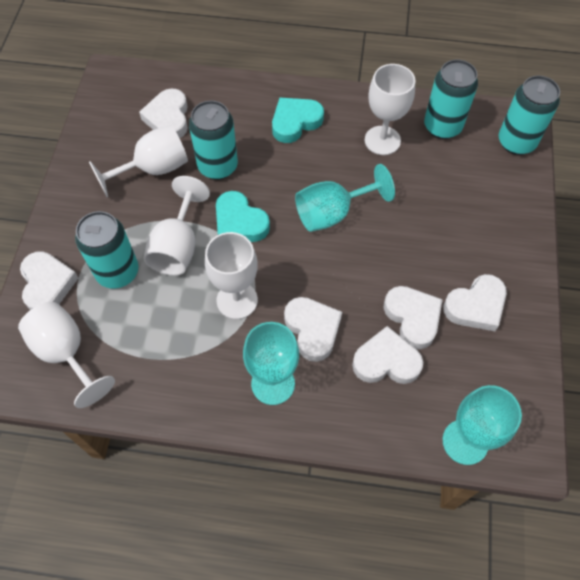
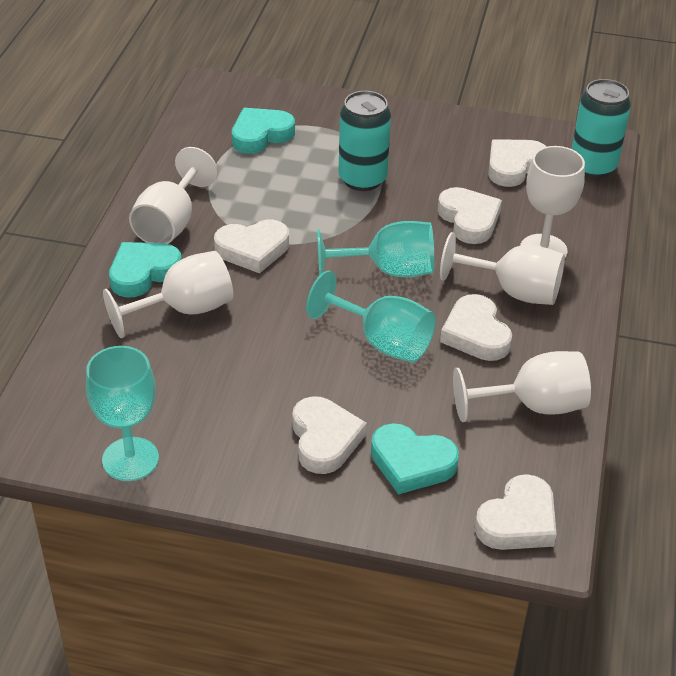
turquoise can: [75,211,138,289] [189,101,238,180] [424,60,478,139] [499,76,560,155] = 4 -> [338,91,391,191] [572,79,631,178] = 2
turquoise heart: [216,191,270,242] [272,98,324,143] = 2 -> [109,242,181,298] [232,108,295,154] [371,423,459,495] = 3

